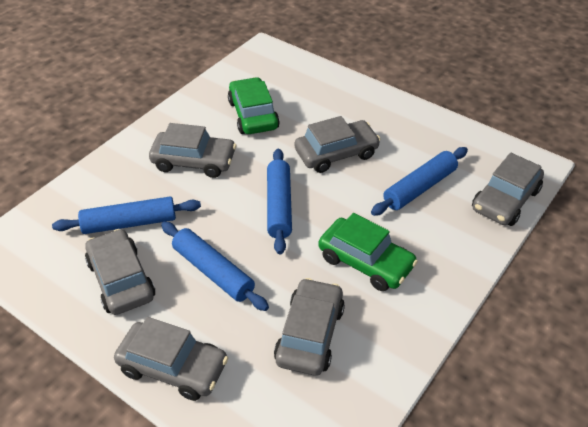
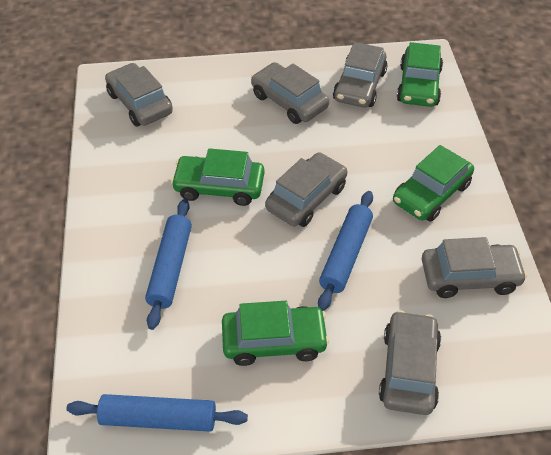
blue rolling pin: [52,197,201,234] [161,222,269,311] [267,149,292,254] [371,147,468,216] = 4 -> [67,394,248,432] [145,199,192,330] [318,191,373,311] = 3
green car: [228,77,280,134] [318,213,418,291] = 2 -> [171,148,265,206] [222,301,329,366] [393,145,474,222] [397,42,443,107] = 4

